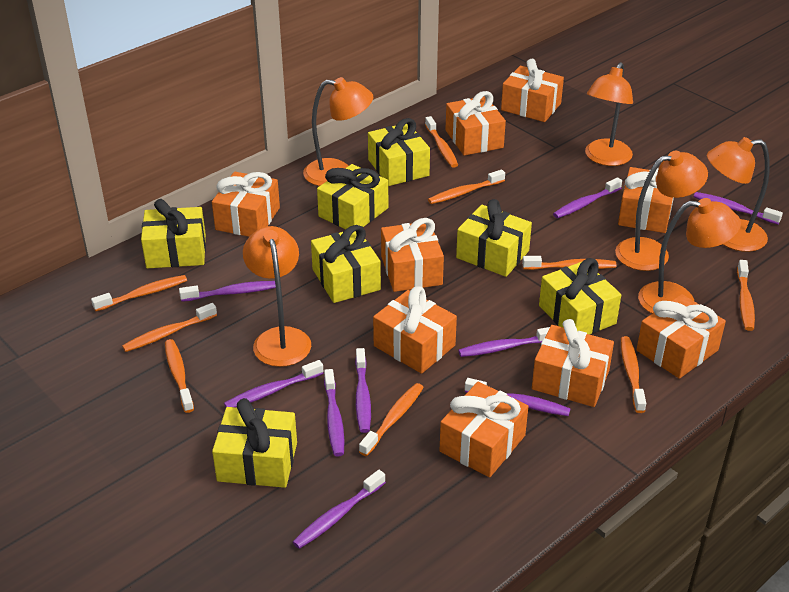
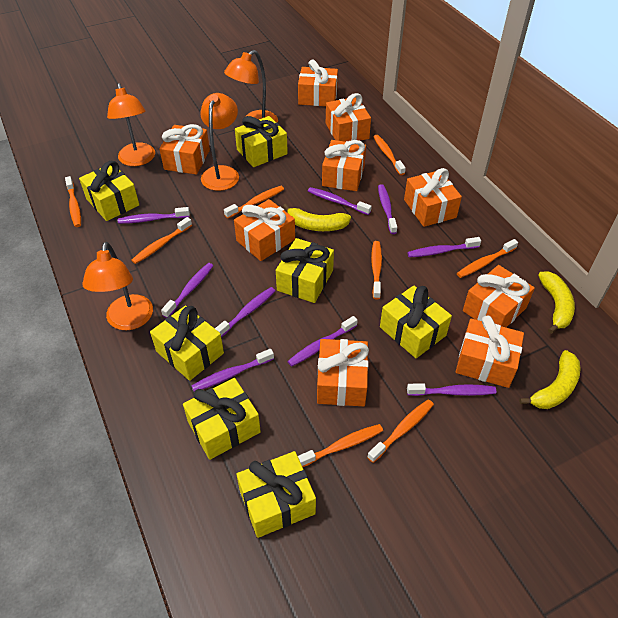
orange lamp: [243,226,311,367] [303,77,373,186] [585,62,633,166] [615,151,708,271] [638,198,741,314] [707,137,770,252] = 6 -> [82,242,153,330] [107,83,155,166] [200,93,239,191] [224,50,278,123] = 4
orange toothbrush: [91,275,187,311] [122,303,217,352] [165,339,194,413] [359,383,424,456] [425,116,458,168] [428,170,505,204] [522,256,616,270] [621,336,646,413] [737,260,755,331] = 9 -> [65,176,81,227] [131,217,192,264] [224,186,284,219] [298,424,383,467] [367,399,434,463] [371,241,382,299] [373,135,406,175] [457,239,518,278] = 8
yellow banana: none = 0 -> [283,204,351,231] [519,350,581,409] [538,271,575,334] = 3

